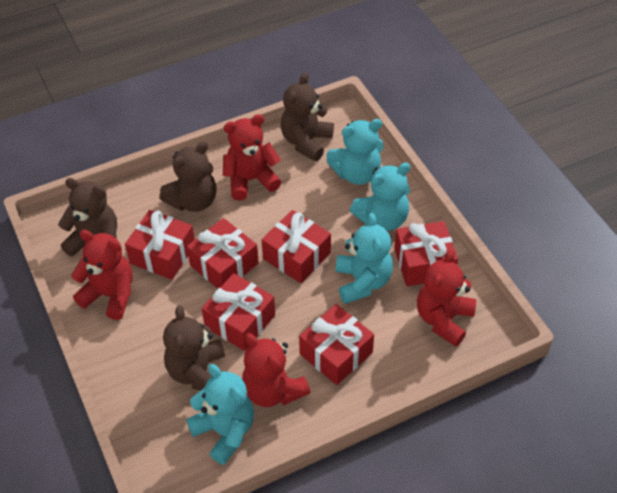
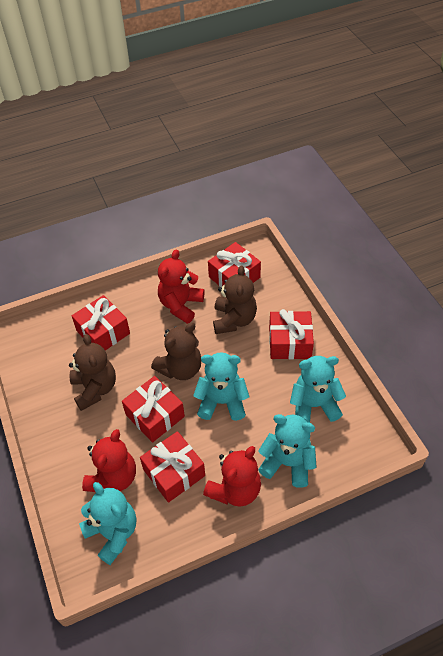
brown teddy bear: [58,178,117,257] [159,141,217,212] [163,306,225,390] [281,73,334,161] = 4 -> [69,334,116,411] [151,322,201,380] [213,266,257,334] = 3
red gift: [125,210,195,280] [187,218,259,289] [202,273,275,351] [262,210,331,283] [299,304,374,385] [394,221,458,286] = 6 -> [72,295,130,350] [122,376,185,443] [140,431,205,503] [208,242,261,287] [269,309,314,359] = 5
red teddy bear: [71,230,132,320] [223,114,281,201] [242,333,310,407] [417,250,476,347] = 4 -> [82,429,136,492] [158,249,204,324] [203,446,261,506] = 3

